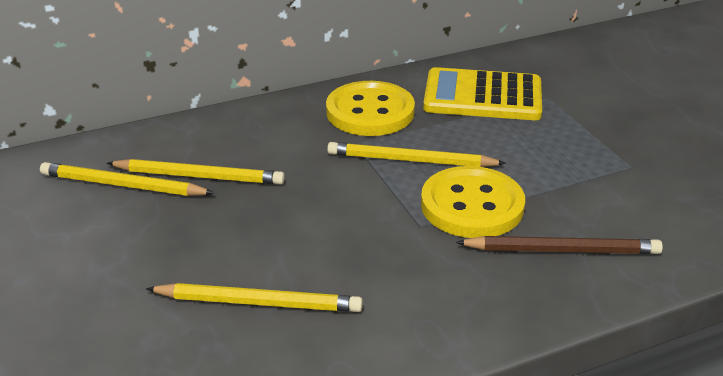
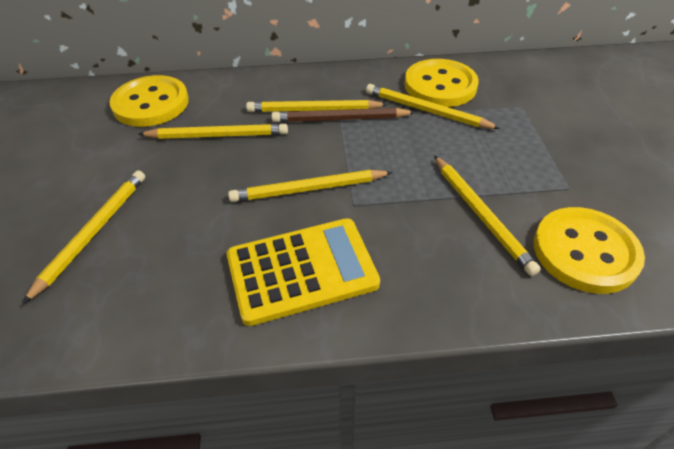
yellow button: [326,81,415,136] [421,166,525,238] = 2 -> [109,75,189,127] [404,59,479,107] [534,207,645,294] = 3
yellow pencil: [40,162,214,196] [107,159,285,185] [146,283,363,312] [327,142,506,167] = 4 -> [22,170,145,305] [138,124,288,139] [228,170,393,202] [246,100,388,112] [366,84,501,129] [434,156,541,276] = 6

